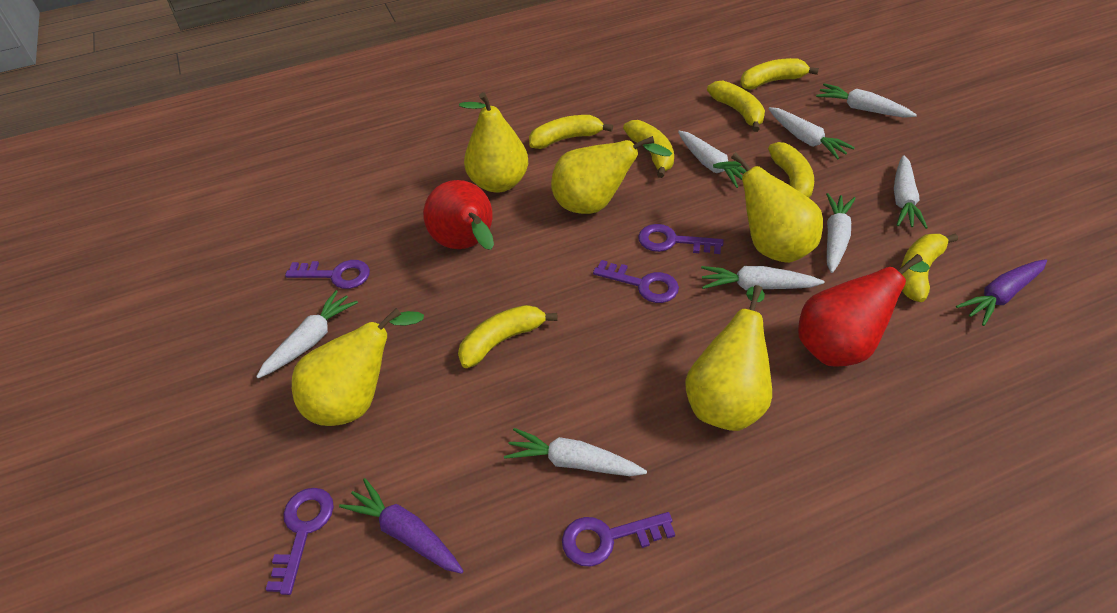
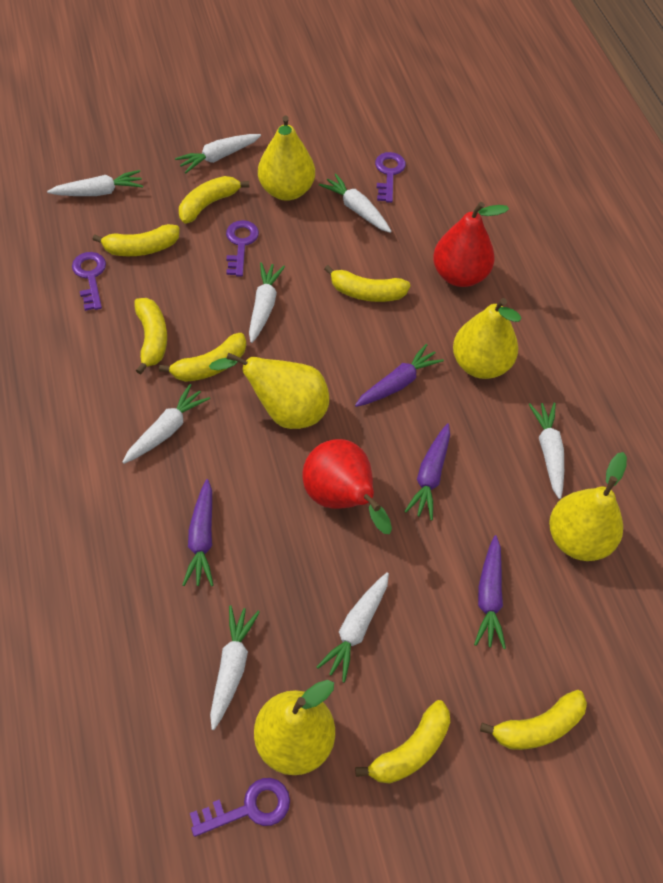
purple carrot: [339,478,464,574] [956,259,1047,326] = 2 -> [182,479,214,586] [355,344,444,407] [404,423,450,520] [474,535,506,649] = 4
purple key: [266,488,334,595] [285,260,370,289] [562,512,675,566] [593,260,679,303] [638,224,724,254] = 5 -> [72,252,106,311] [190,778,290,837] [226,220,259,277] [375,152,406,203] = 4

